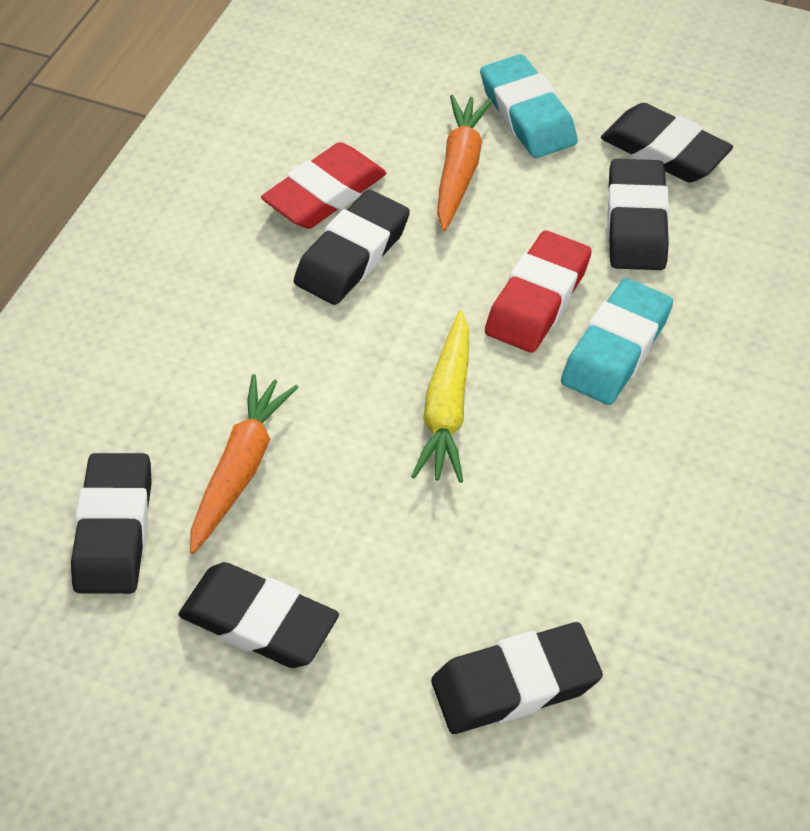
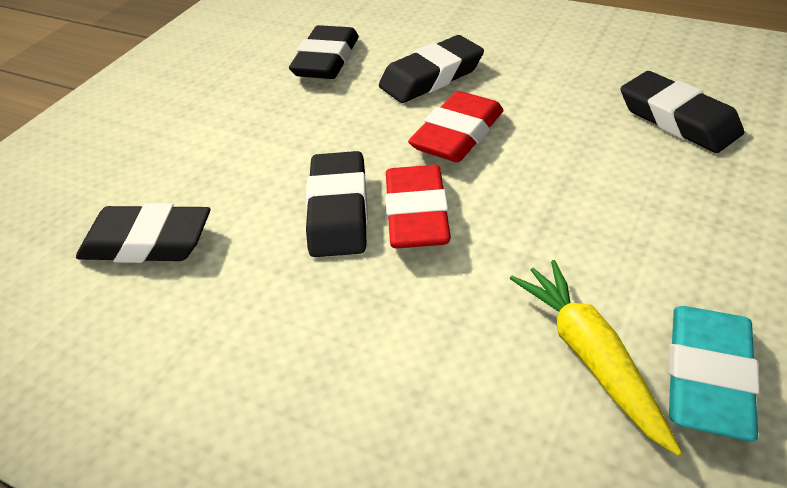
black eraser: [71,453,152,594] [179,562,339,668] [294,190,410,305] [431,622,603,734] [601,103,733,182] [607,159,669,270] = 6 -> [76,203,210,263] [289,25,359,79] [306,151,368,257] [379,35,484,103] [621,71,744,153] = 5
orange carrot: [190,374,298,554] [437,95,493,231] = 2 -> none = 0
turquoise eraser: [480,54,578,158] [561,278,673,405] = 2 -> [668,306,760,441] = 1

